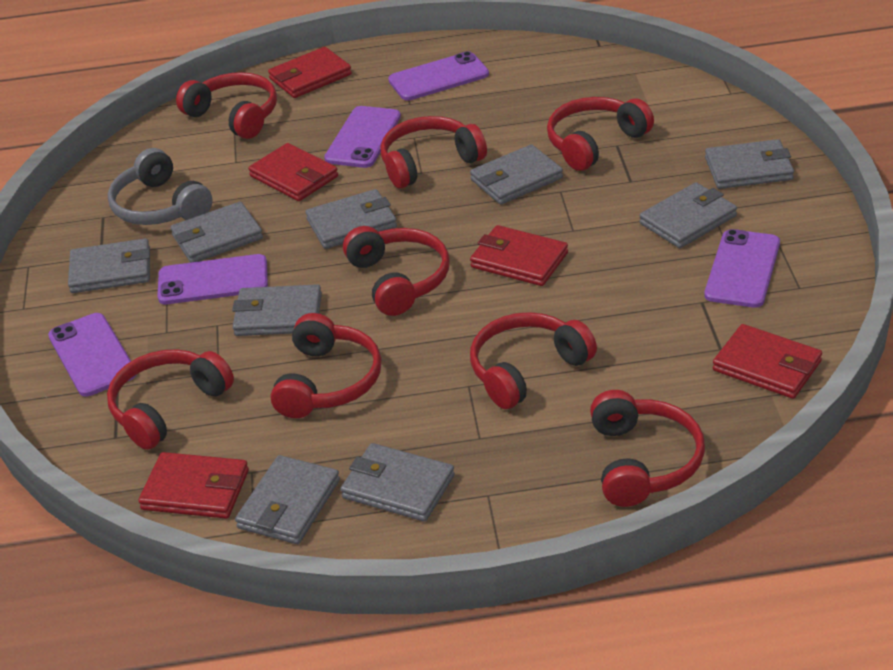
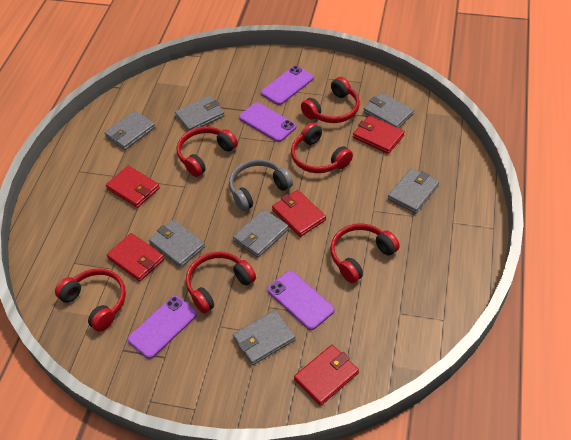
grey wallet: [68,238,150,293] [170,202,263,263] [232,284,322,336] [235,455,340,544] [305,189,397,249] [341,443,455,522] [470,144,563,205] [639,182,737,248] [705,139,794,189] = 9 -> [104,110,155,150] [149,219,205,268] [175,96,225,131] [233,209,289,258] [233,310,296,365] [363,92,414,128] [388,168,439,214] = 7
purple phone: [48,313,136,397] [157,254,268,304] [324,106,401,168] [388,51,489,101] [704,229,780,308] = 5 -> [127,296,197,359] [239,102,296,142] [261,66,314,105] [267,271,334,330] = 4
red headphones: [107,349,234,450] [176,72,277,139] [271,313,382,418] [343,226,449,316] [380,116,487,189] [470,312,597,409] [547,97,654,171] [590,390,705,507] = 8 -> [55,269,126,332] [177,126,238,177] [186,252,256,313] [291,123,353,173] [301,77,360,123] [330,223,400,283] = 6

